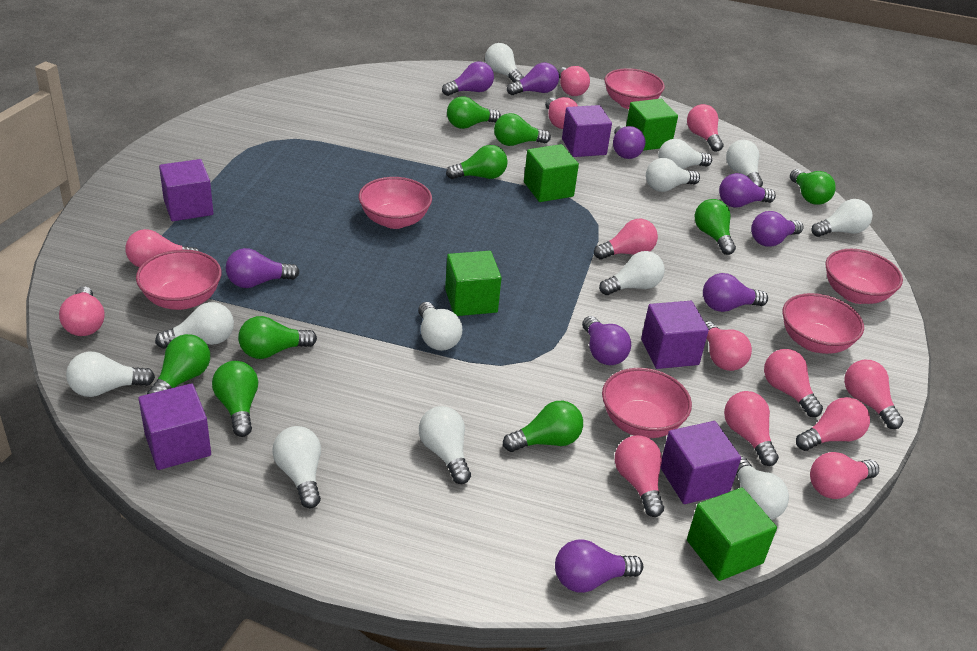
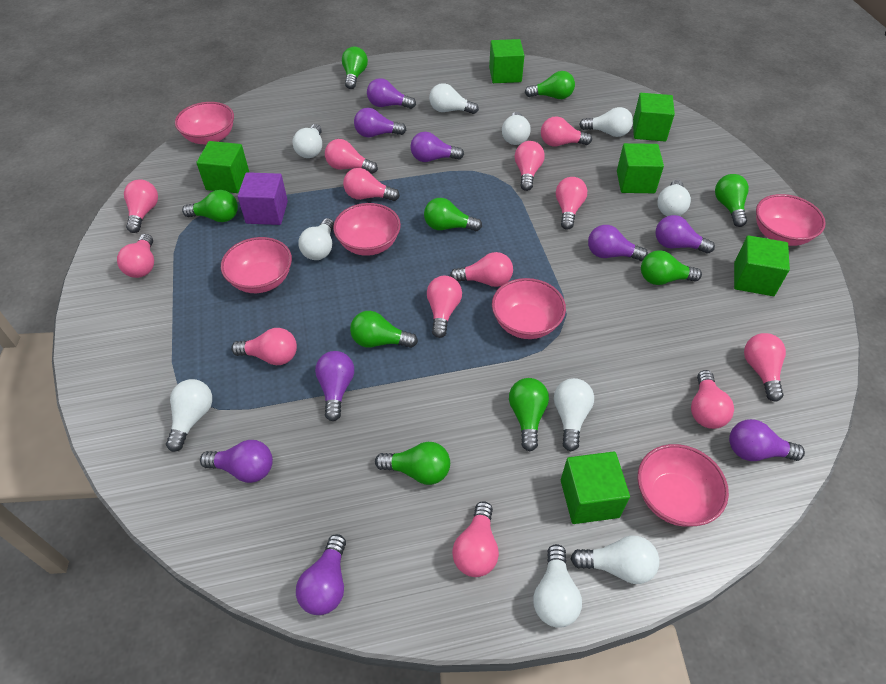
green cube: [445,251,502,316] [524,144,579,202] [626,99,678,151] [687,488,777,581] = 4 -> [196,141,249,193] [489,39,524,83] [561,451,630,524] [617,143,664,193] [633,93,675,141] [734,235,790,296] = 6
purple cube: [138,383,211,470] [159,159,213,221] [562,105,612,157] [641,301,709,369] [660,421,741,504] = 5 -> [238,172,288,225] = 1
white light bulb: [66,352,155,397] [155,302,234,349] [272,426,321,508] [418,302,462,351] [419,406,471,484] [485,43,524,82] [599,251,665,295] [646,158,700,192] [658,139,712,169] [726,140,763,187] [736,456,789,520] [811,199,872,237] = 12 -> [166,379,212,452] [293,124,322,158] [298,218,334,260] [429,83,479,114] [502,112,531,145] [533,544,582,628] [554,378,594,451] [570,535,659,584] [579,107,633,137] [657,180,691,216] = 10

